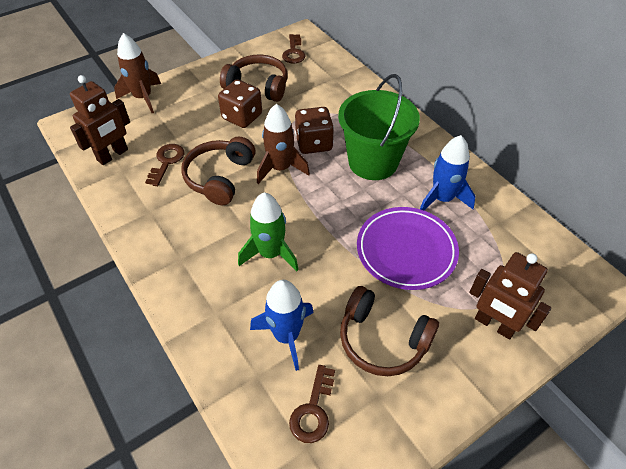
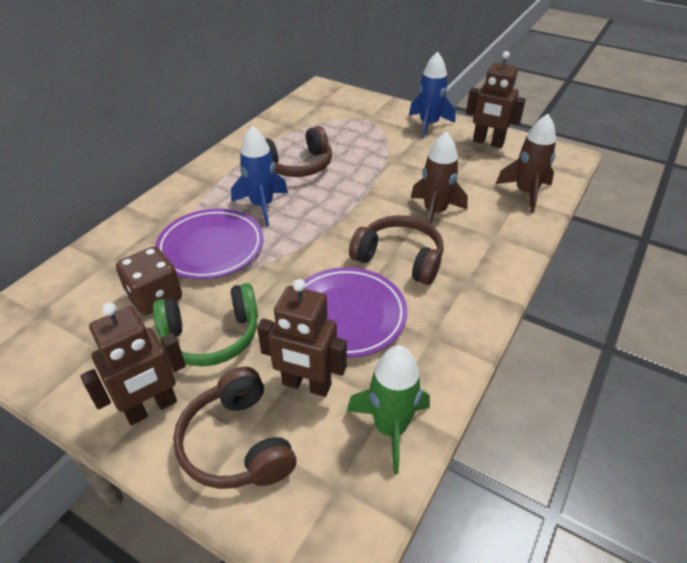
brown dice: [218,79,262,128] [295,107,334,154] = 2 -> [116,246,182,315] = 1
brown key: [145,144,184,186] [282,34,306,64] [289,365,335,443] = 3 -> none = 0
brown robot: [70,75,130,165] [470,252,551,340] = 2 -> [80,303,186,425] [257,279,347,397] [466,51,526,148] = 3
green bucket: [338,74,420,180] = 1 -> none = 0
green headphones: none = 0 -> [153,283,258,366] = 1
purple plate: [357,207,459,290] = 1 -> [155,209,264,279] [304,267,407,358] = 2

